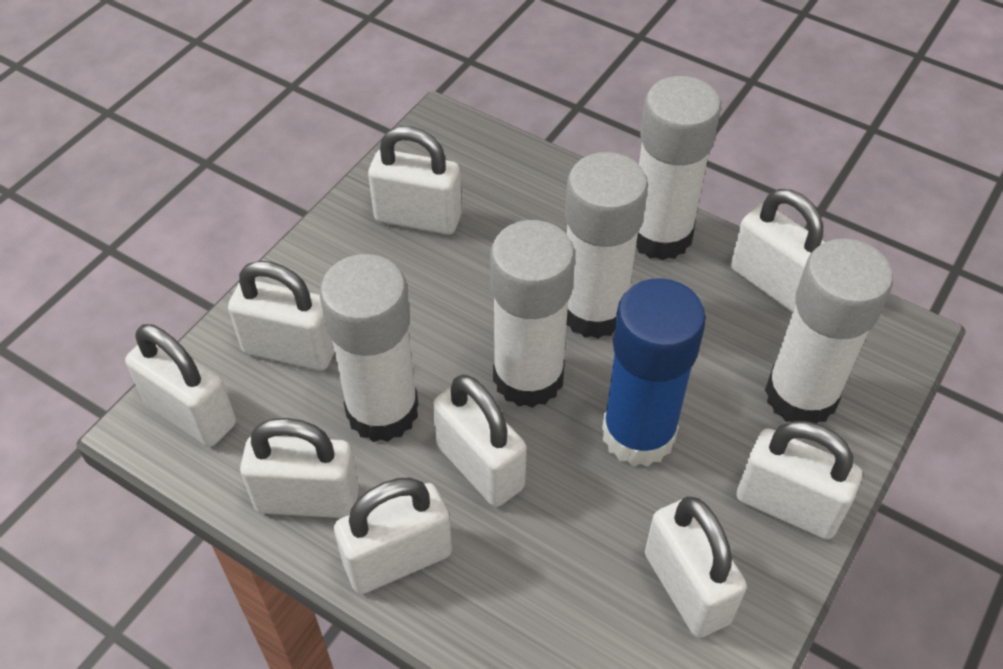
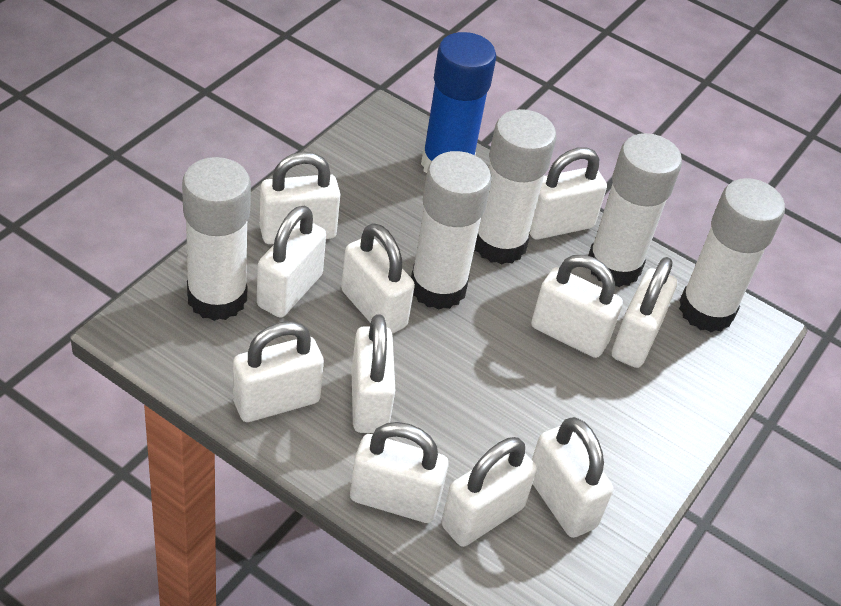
white padlock: [125,324,236,447] [228,261,335,371] [240,418,359,518] [334,477,452,594] [368,126,462,235] [433,375,527,507] [645,496,747,638] [731,189,825,313] [737,421,862,540] = 9 -> [233,321,324,422] [257,205,326,318] [260,152,340,244] [341,223,415,334] [350,422,449,523] [351,314,395,433] [441,437,537,547] [530,147,607,240] [531,255,623,358] [532,417,613,538] [612,257,677,368] = 11

